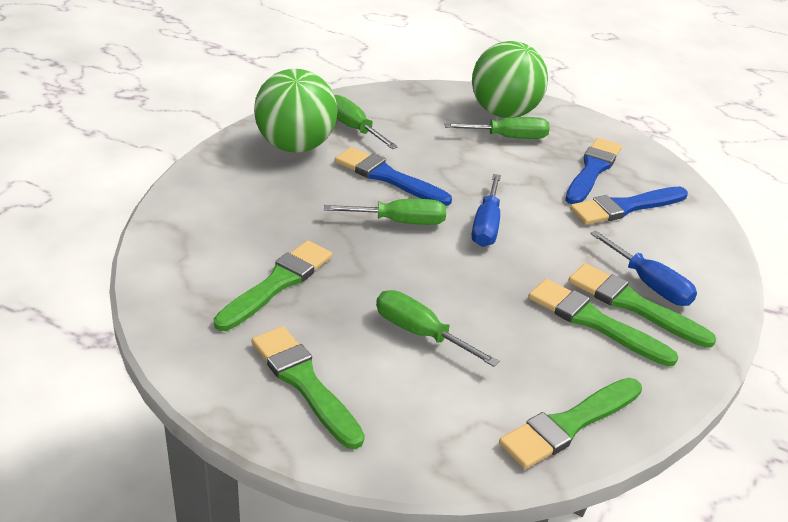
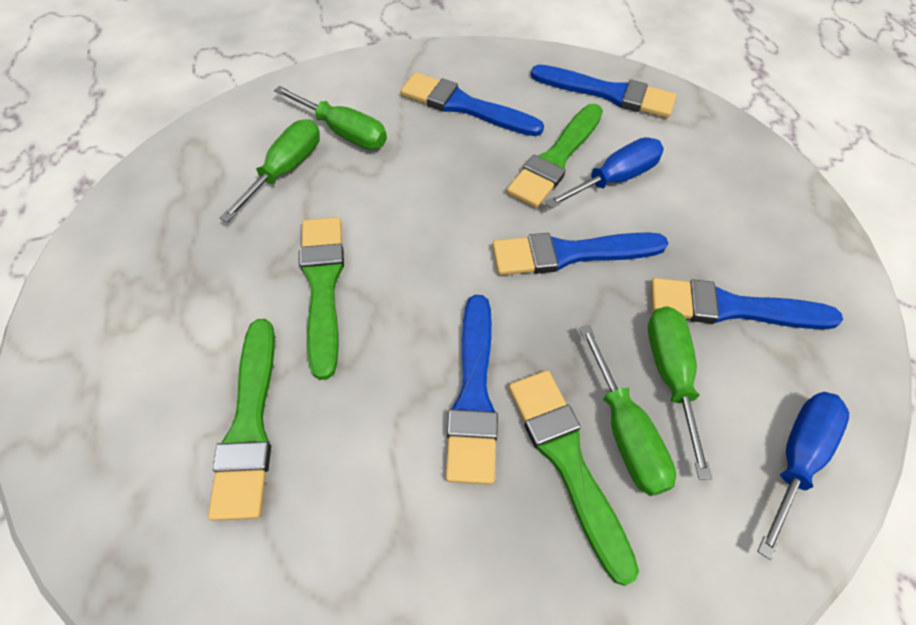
blue brush: [335,147,452,206] [565,138,622,204] [570,187,688,225] = 3 -> [400,72,544,136] [446,295,498,485] [492,232,668,275] [531,65,676,118] [651,278,843,329] = 5
green ball: [254,69,337,153] [472,41,548,118] = 2 -> none = 0
green brush: [214,241,332,331] [252,326,365,449] [499,378,642,469] [528,279,679,366] [568,263,716,348] = 5 -> [208,319,275,521] [300,217,344,380] [507,104,603,208] [509,370,639,586] = 4

